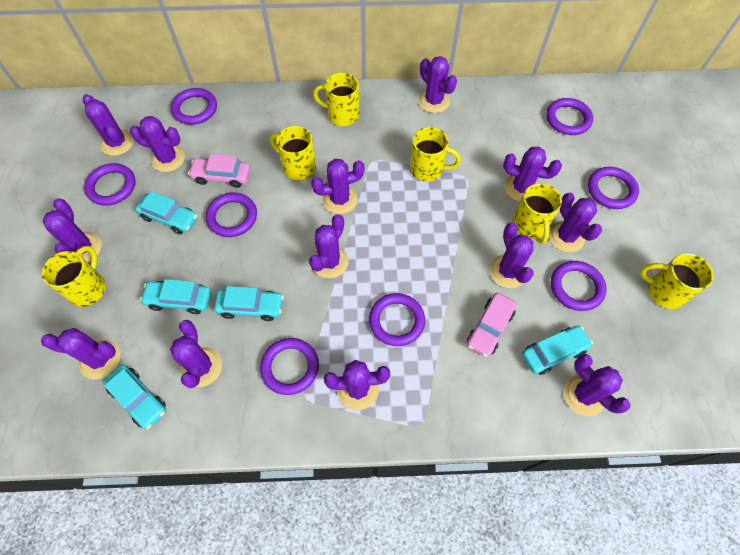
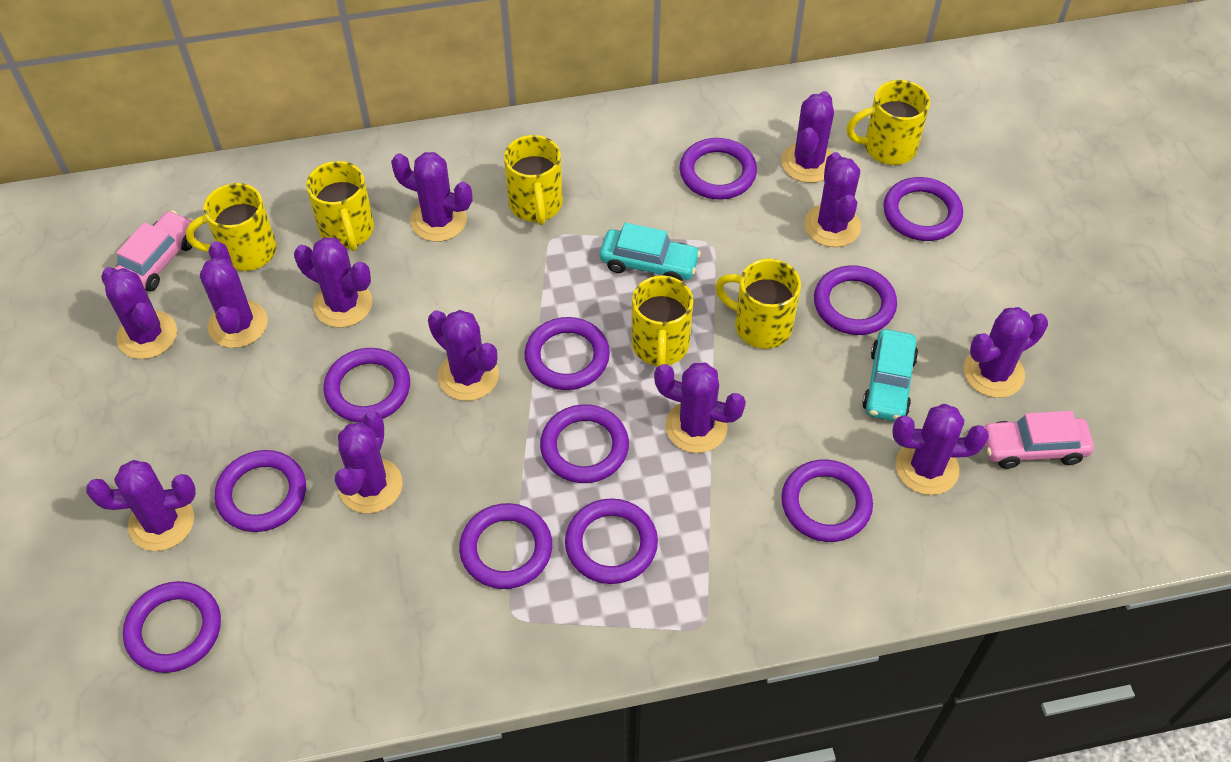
purple cactus: [41,328,121,379] [43,198,102,263] [83,94,134,156] [130,116,185,172] [170,320,222,388] [309,214,349,279] [311,159,365,214] [324,360,390,410] [418,56,457,113] [489,222,534,288] [503,147,562,202] [549,193,602,252] [563,354,630,416] = 13 -> [86,460,196,551] [101,267,177,359] [200,241,268,348] [294,237,372,328] [335,411,403,514] [391,152,472,242] [428,310,499,401] [654,363,746,453] [781,91,834,183] [804,152,861,247] [892,404,989,495] [964,307,1048,398] = 12
purple ring: [84,163,136,206] [171,88,217,125] [206,193,257,237] [260,338,319,395] [369,293,425,346] [546,98,593,135] [551,261,606,311] [588,167,639,209] = 8 -> [123,581,221,673] [215,450,306,532] [323,348,410,423] [459,503,552,589] [524,317,610,390] [540,404,629,483] [565,498,658,584] [680,138,757,200] [781,459,873,542] [814,265,897,335] [883,177,963,241] = 11
turquoise car: [102,364,166,429] [135,191,197,234] [140,279,211,314] [214,286,284,321] [522,326,593,375] = 5 -> [600,223,701,281] [862,329,918,421] = 2

